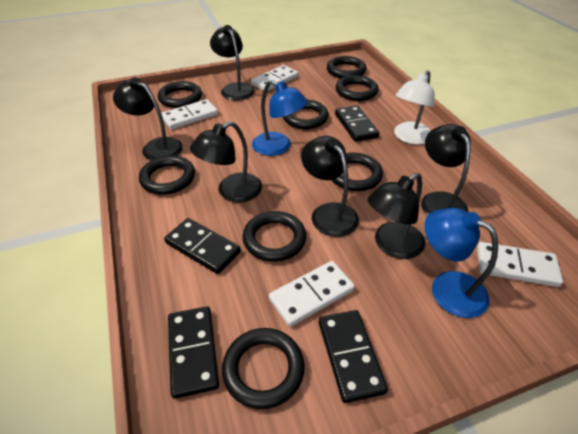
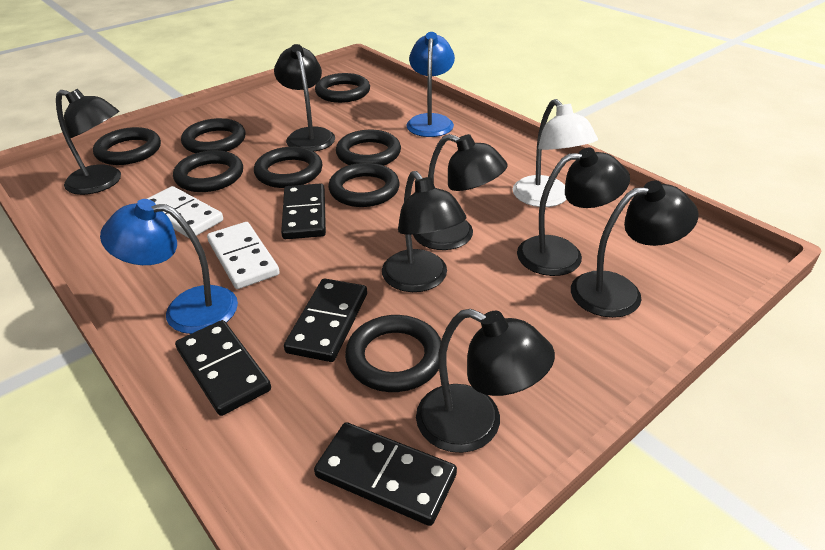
black lamp: [113,77,183,160] [190,121,262,202] [210,25,255,100] [301,136,359,237] [368,173,425,259] [421,124,471,216] = 6 -> [56,89,121,195] [274,44,335,152] [382,171,466,292] [413,134,508,250] [416,309,555,453] [517,148,630,276] [571,181,699,318] = 7
white domino: [161,99,218,129] [251,65,299,91] [269,261,355,327] [477,242,563,287] = 4 -> [147,186,223,238] [207,222,280,289] = 2

